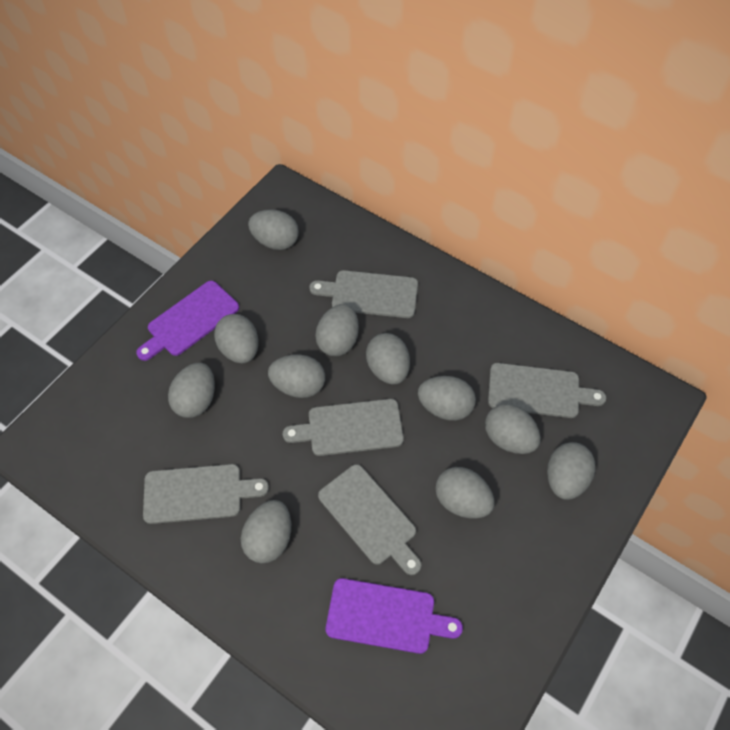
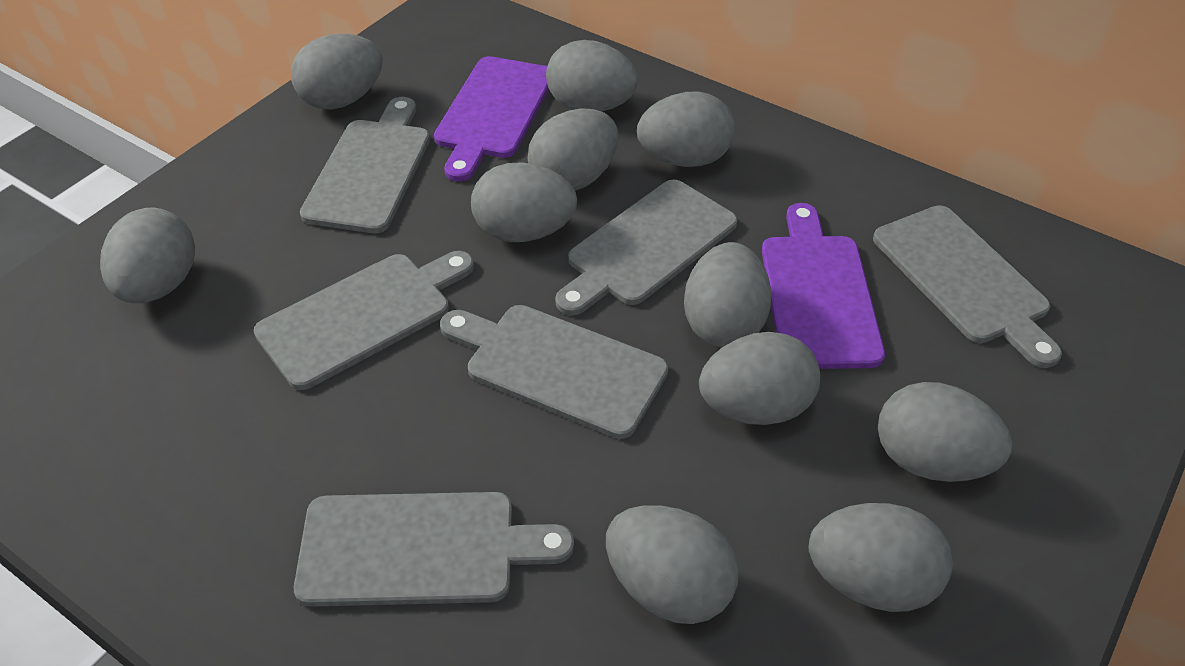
grey cutting board: [143,464,269,524] [283,399,404,456] [309,270,418,318] [318,464,422,575] [488,363,606,418] = 5 -> [253,251,474,390] [294,492,574,607] [300,97,430,233] [440,305,668,439] [555,179,737,316] [873,205,1062,368] = 6

